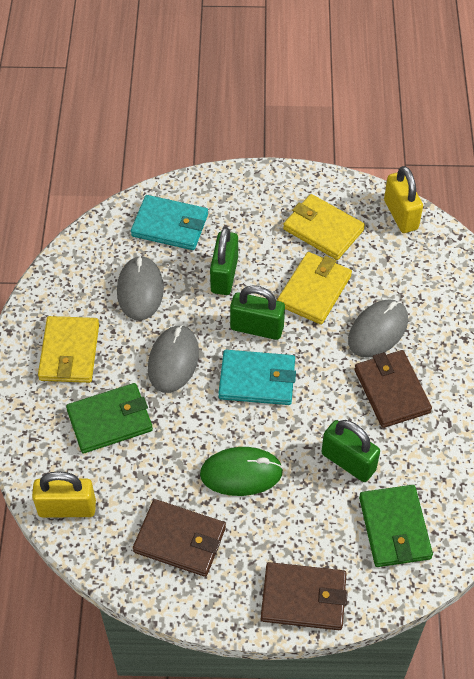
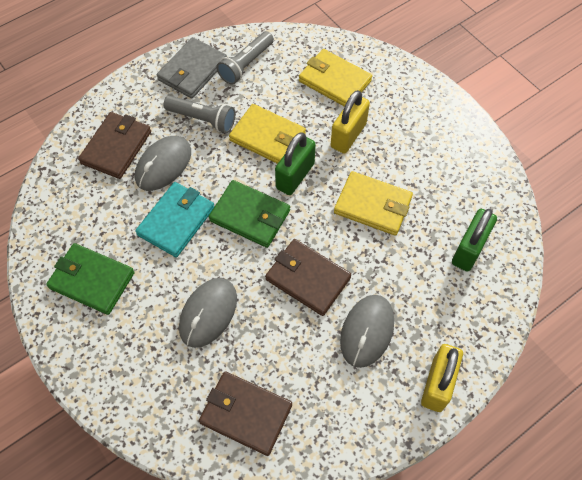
green mouse: [200,447,283,496] = 1 -> none = 0
green padlock: [210,227,238,295] [230,285,285,340] [321,420,380,482] = 3 -> [275,132,316,195] [452,209,497,272] = 2
grey flashlight: none = 0 -> [164,96,235,133] [217,31,274,85] = 2
grey wallet: none = 0 -> [157,37,227,98] = 1
turquoise wallet: [131,195,208,250] [218,350,296,405] = 2 -> [135,182,215,257] = 1

